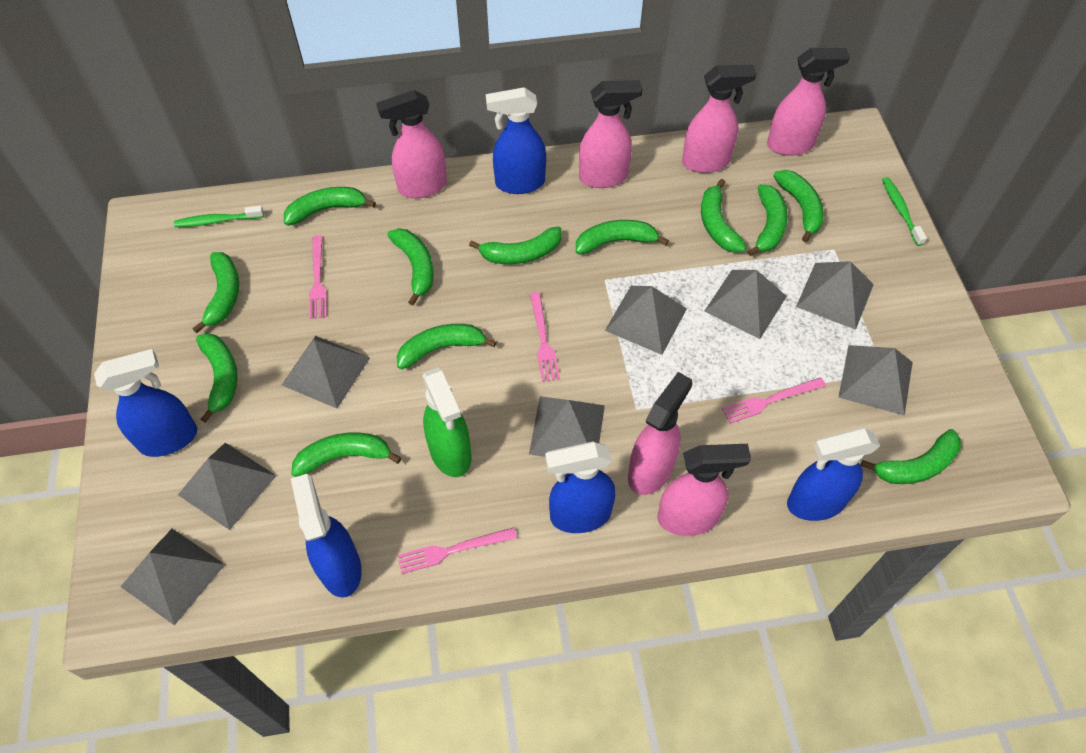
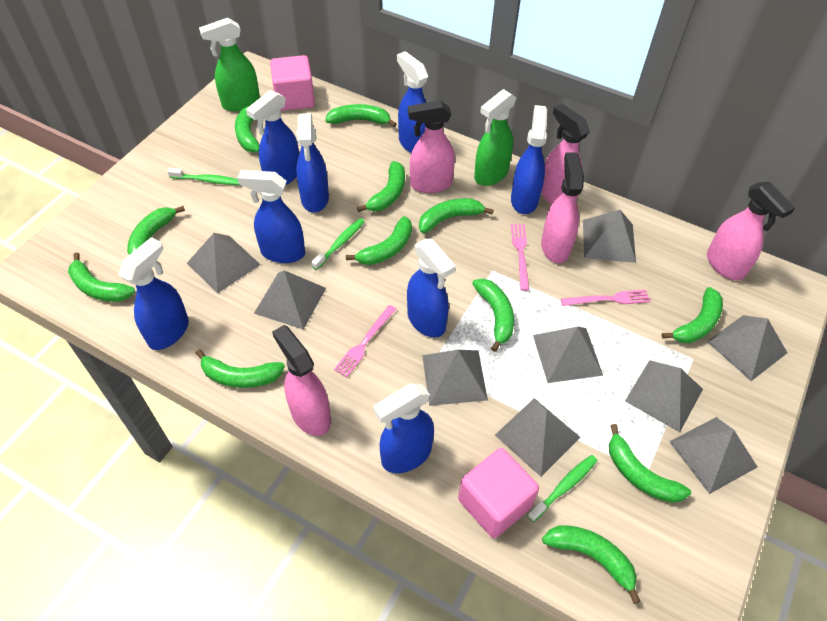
blue spray bottle: [94,349,197,457] [291,474,362,598] [486,87,546,194] [545,442,616,533] [787,428,880,521] = 5 -> [119,237,189,350] [237,170,305,263] [246,90,299,185] [296,113,329,213] [374,384,434,473] [397,51,428,153] [407,238,456,338] [511,105,547,214] = 8
green spray bottle: [422,367,471,477] = 1 -> [199,18,260,112] [474,89,516,186] = 2
green toothbrush: [174,206,264,227] [882,177,927,246] = 2 -> [167,168,240,185] [311,218,365,270] [528,455,597,522] = 3
grey pyramid: [120,529,225,625] [178,443,276,530] [282,336,370,408] [529,396,605,457] [605,286,687,355] [704,270,787,339] [796,261,874,330] [839,345,913,416] = 8 -> [187,233,261,294] [254,270,326,330] [422,350,488,406] [495,398,580,477] [533,327,603,383] [583,210,636,263] [625,360,703,432] [669,417,758,494] [707,315,787,381] = 9
pink cube: none = 0 -> [270,55,315,111] [458,448,539,538] = 2
pink fork: [309,235,327,319] [398,527,517,574] [530,292,560,382] [722,377,826,424] = 4 -> [334,305,396,378] [511,224,529,291] [561,290,650,306] = 3
pink spray bottle: [376,90,447,198] [579,80,642,188] [628,372,692,495] [658,444,751,536] [682,65,756,173] [767,48,850,156] = 6 -> [272,325,331,436] [408,100,455,193] [541,104,590,205] [541,152,584,263] [707,182,795,280] = 5

